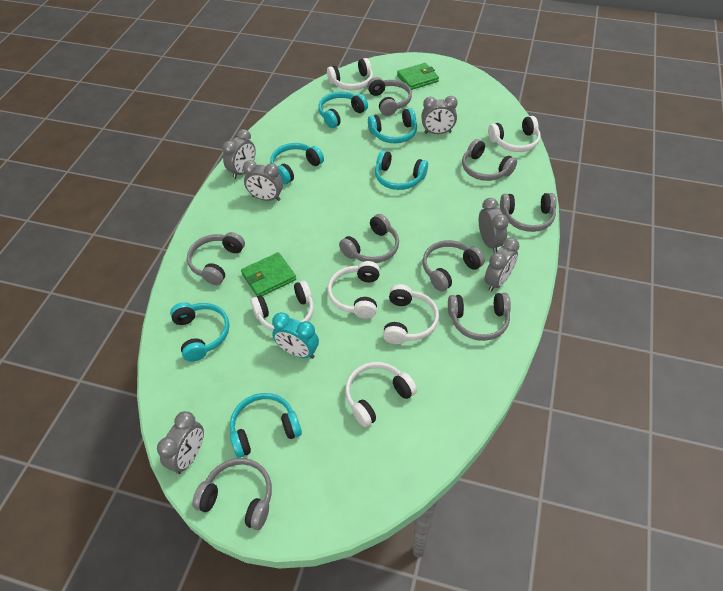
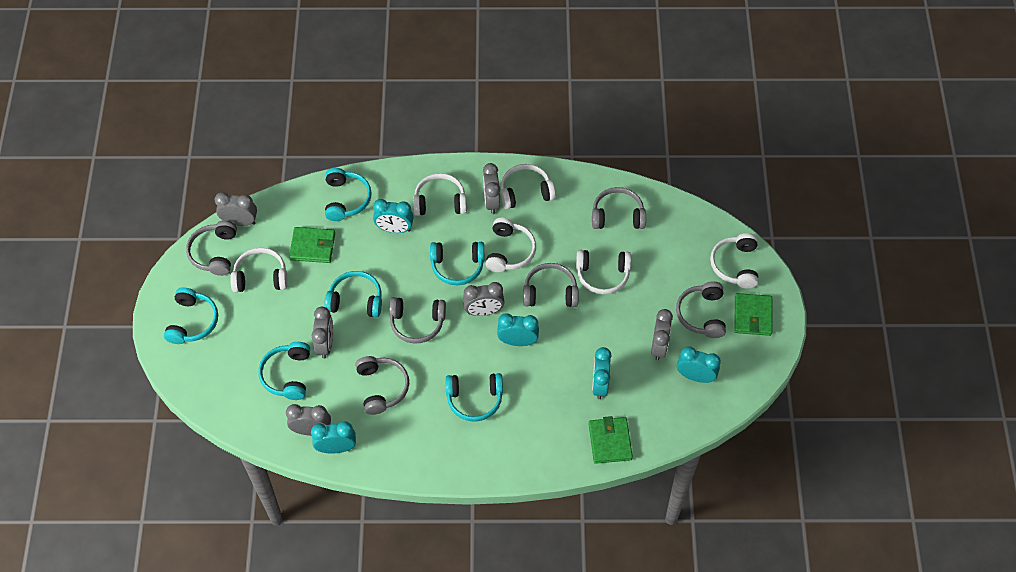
green wallet: [241,252,296,296] [397,63,439,90] = 2 -> [289,227,335,263] [589,416,633,464] [734,293,772,336] = 3
grey headphones: [187,232,245,285] [192,458,272,530] [339,214,399,263] [367,77,412,116] [423,240,485,292] [448,293,511,341] [462,139,517,181] [500,193,557,232] = 8 -> [186,221,237,276] [355,356,409,415] [389,297,446,344] [523,263,579,307] [592,187,646,229] [676,282,726,338] = 6
turquoise clock: [272,312,319,359] = 1 -> [311,421,356,453] [373,199,414,233] [497,313,539,346] [592,347,612,399] [677,346,721,383] = 5

